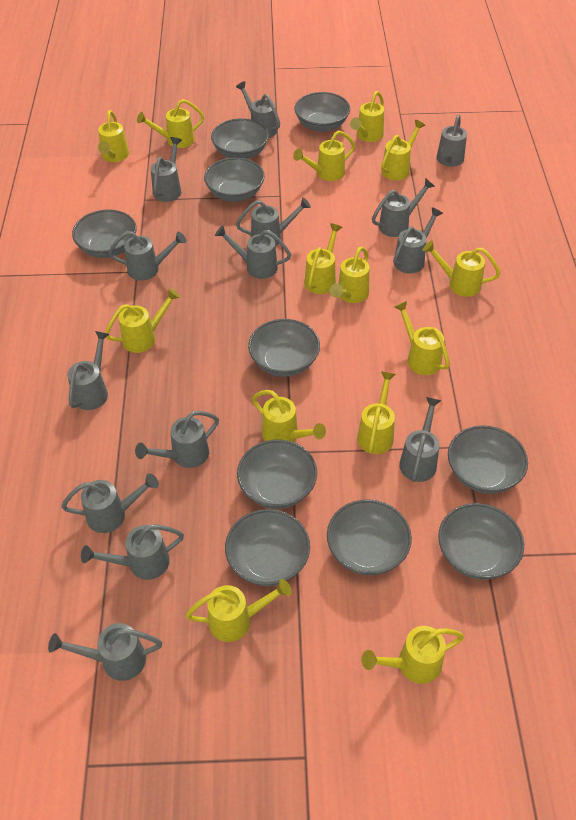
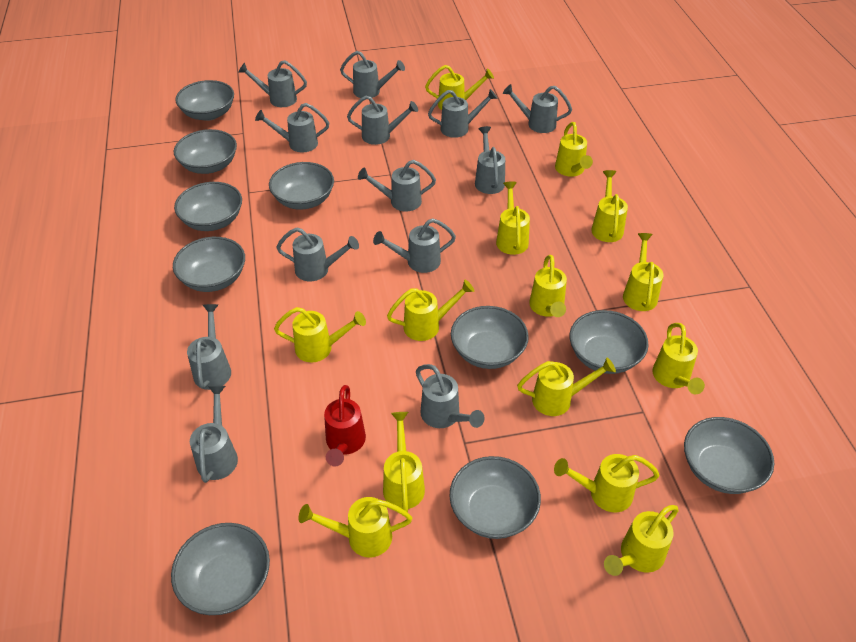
grey watering can: [48,623,162,681] [61,473,159,533] [67,331,109,410] [81,524,184,580] [109,231,186,281] [135,411,219,468] [151,137,182,202] [215,225,291,279] [236,81,280,138] [236,197,311,246] [372,178,435,237] [393,207,443,274] [399,397,442,482] [436,114,467,167] = 14 -> [187,304,231,390] [190,386,238,483] [238,60,307,107] [255,103,329,152] [276,227,359,281] [340,51,405,98] [347,96,418,145] [358,160,436,212] [373,218,456,273] [416,364,485,428] [428,89,498,138] [475,126,505,194] [503,84,572,133] = 13
red watering can: none = 0 -> [324,385,366,466] = 1

